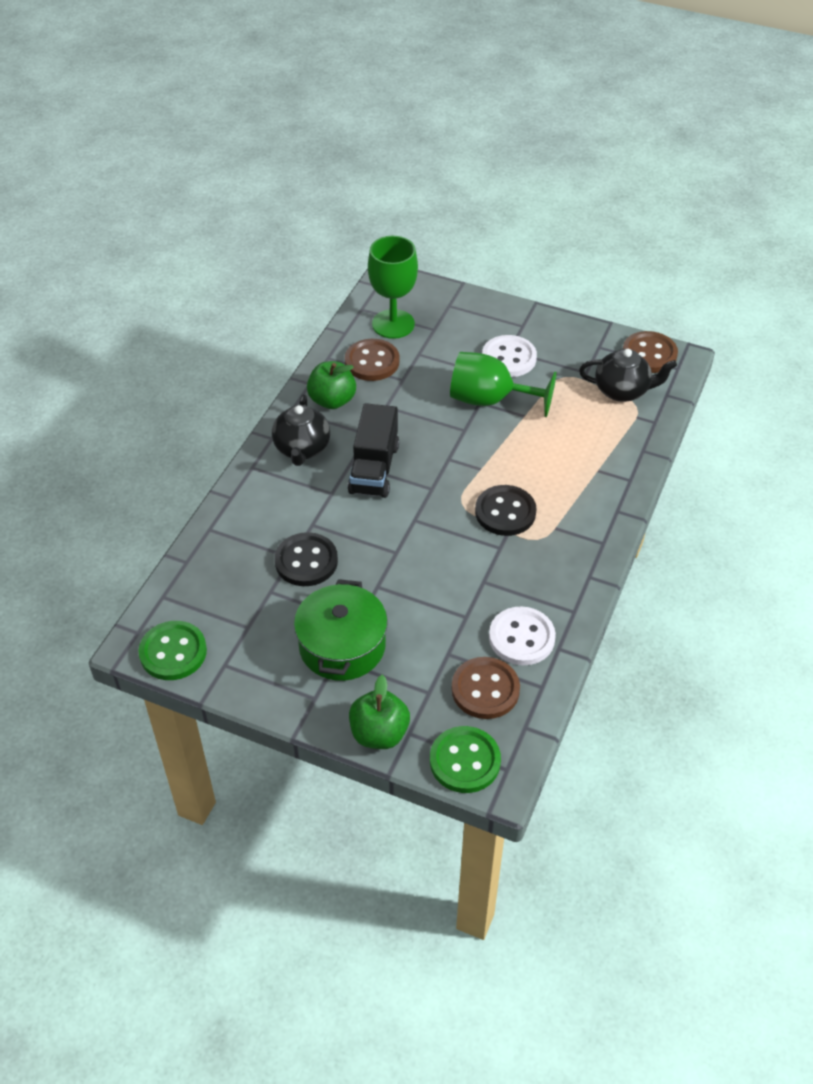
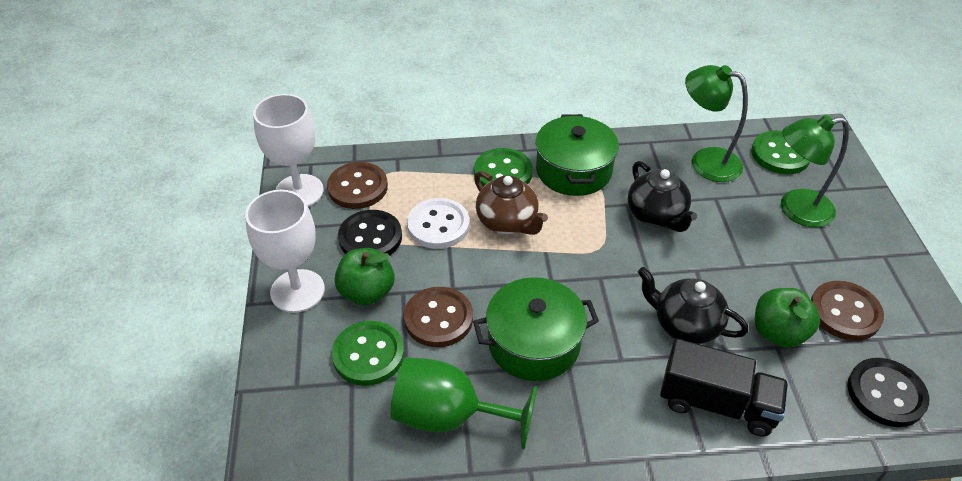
brown teapot: none = 0 -> [474,171,548,235] = 1
green button: [139,621,207,680] [430,726,501,793] = 2 -> [332,321,404,386] [474,148,533,187] [751,130,810,174] = 3
green goblet: [368,236,418,339] [450,352,557,417] = 2 -> [390,357,537,450] = 1
green lamp: none = 0 -> [685,65,748,182] [781,115,849,227] = 2
green pot: [294,579,388,681] = 1 -> [473,277,599,381] [536,114,619,196] = 2
white button: [482,335,537,377] [489,606,556,665] = 2 -> [407,198,469,249] = 1
white goblet: none = 0 -> [245,190,325,313] [253,94,324,207] = 2

